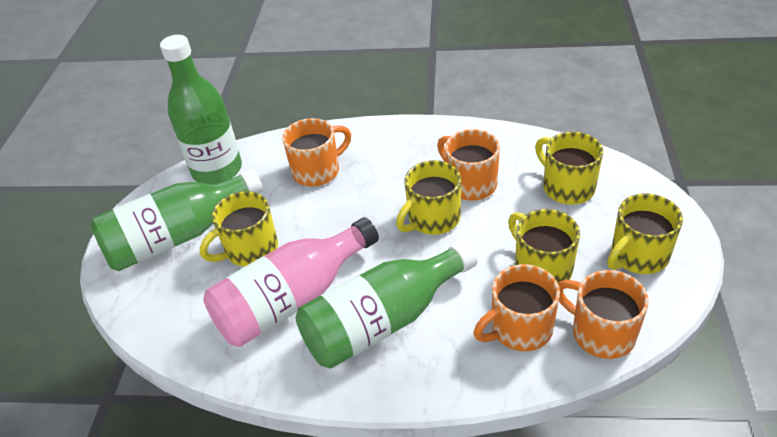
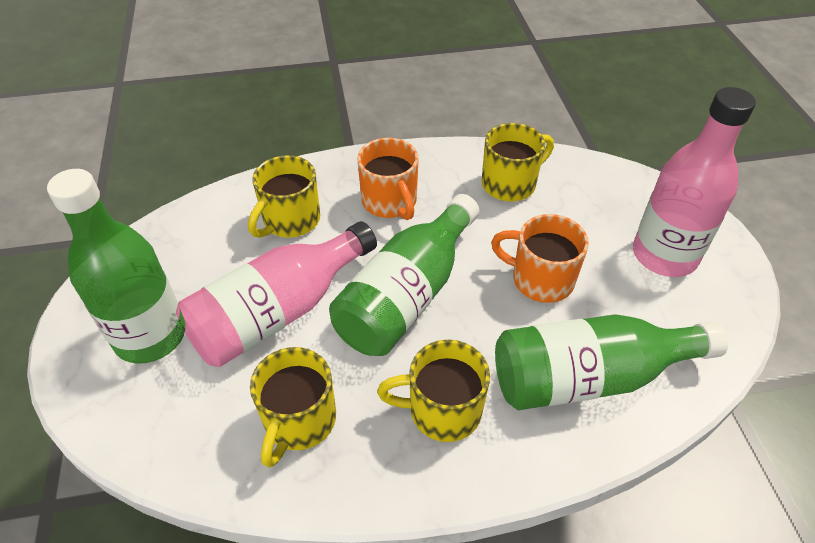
orange mug: [282,118,351,187] [437,129,500,201] [474,264,560,351] [558,270,649,359] = 4 -> [357,138,419,220] [491,214,589,303] = 2
pink bottle: [203,217,379,347] = 1 -> [176,221,377,367] [633,87,756,277] = 2
yellow mug: [200,191,278,266] [396,160,461,235] [508,209,580,283] [535,132,603,205] [607,193,683,274] = 5 -> [248,155,320,238] [250,347,336,468] [377,339,490,442] [482,123,554,201] = 4

